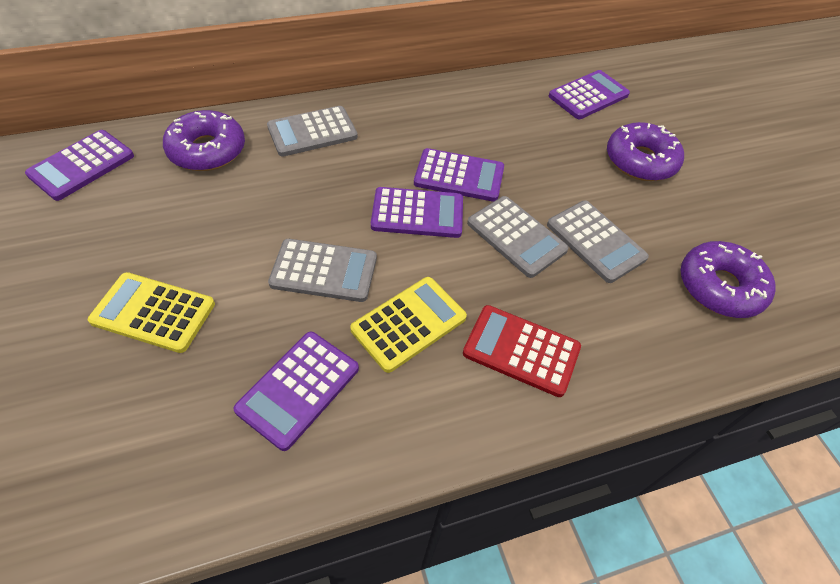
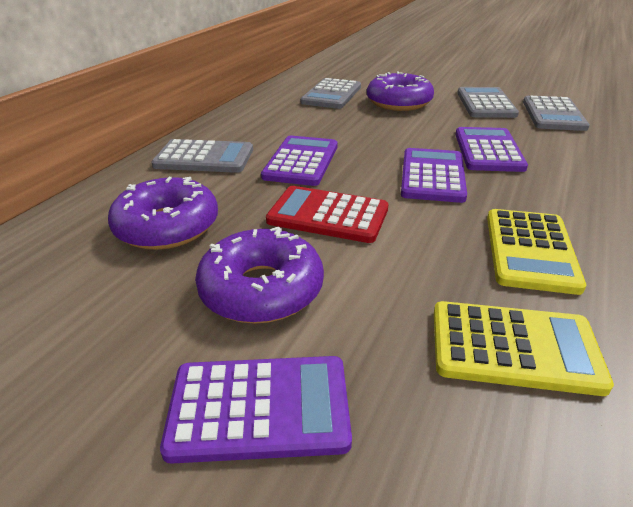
purple calculator: [25,130,134,201] [233,332,359,451] [371,187,463,238] [414,148,504,202] [549,70,630,119] = 5 -> [160,356,352,464] [261,136,337,186] [401,148,467,203] [455,127,528,172] = 4

